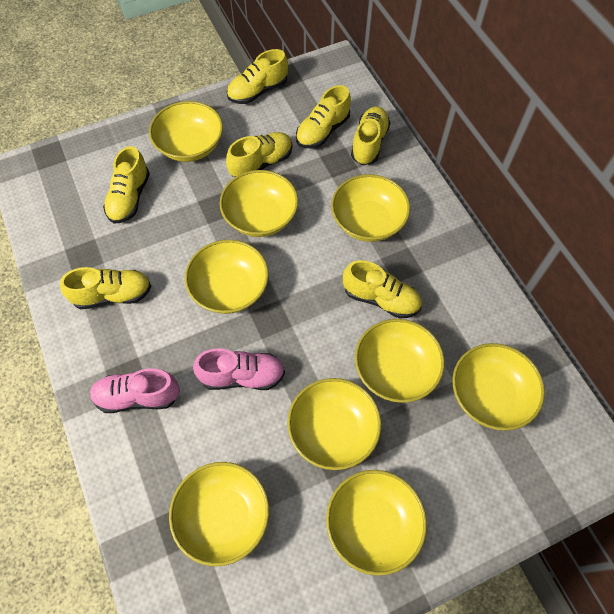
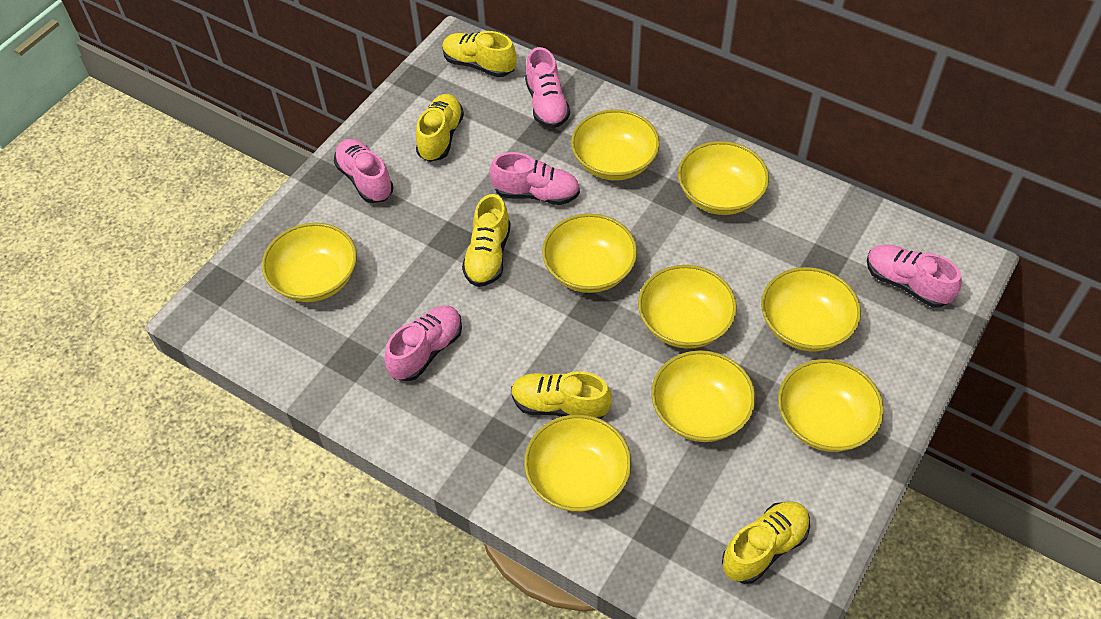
pink shoe: [90,368,180,413] [193,348,285,390] = 2 -> [334,139,394,203] [384,306,462,381] [490,152,580,205] [525,47,570,128] [867,244,962,308] = 5
yellow shoe: [60,267,151,309] [103,146,150,224] [226,132,293,177] [227,49,288,104] [296,85,351,149] [343,260,422,319] [351,106,391,165] = 7 -> [416,94,464,162] [442,31,517,77] [462,194,511,287] [511,371,612,419] [722,501,810,584] = 5

